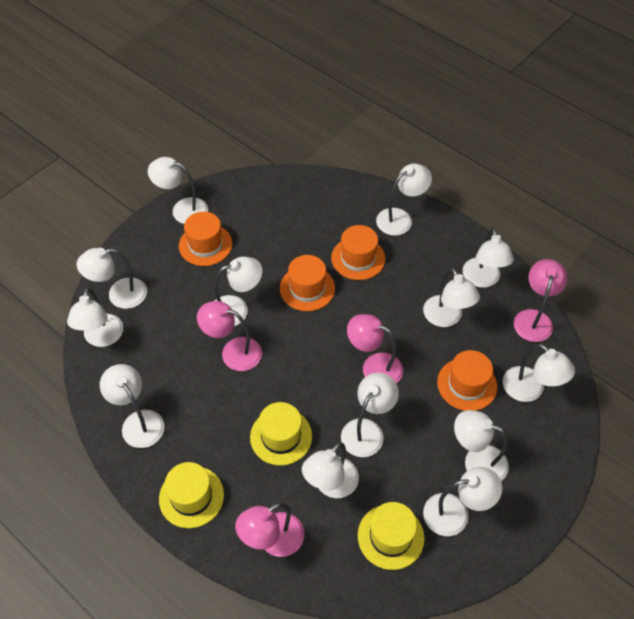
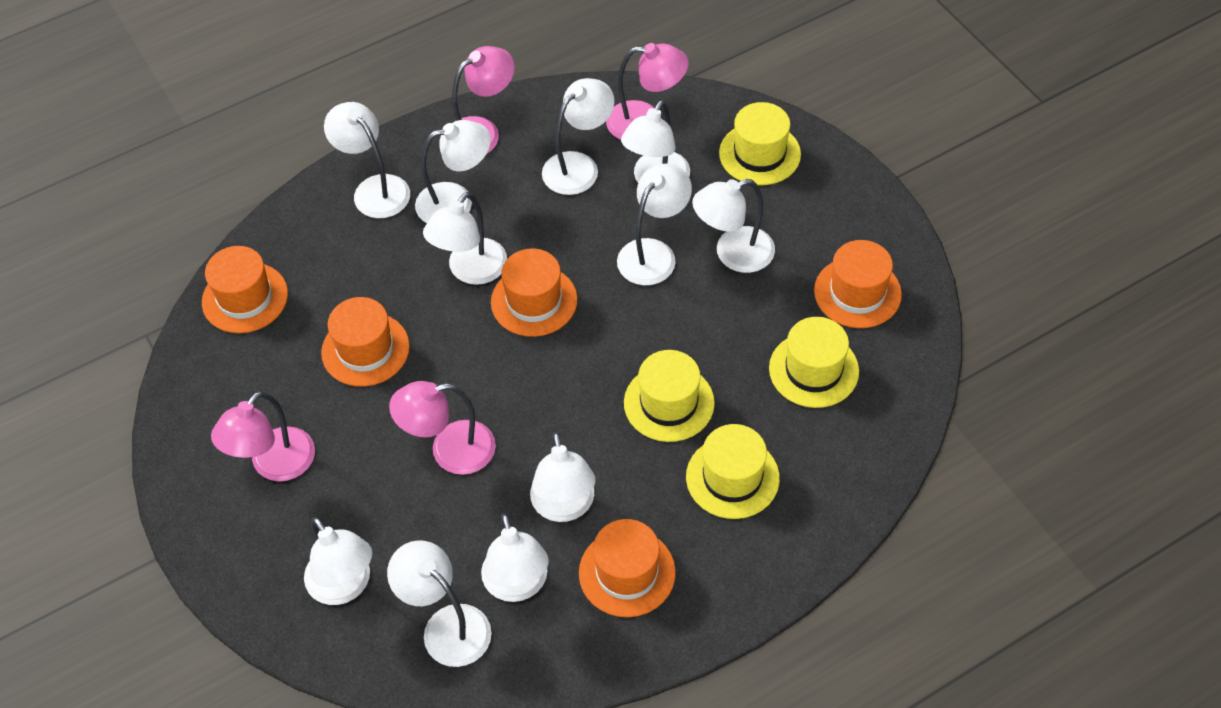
orange hat: [179,212,232,266] [280,255,335,311] [331,225,385,280] [437,350,497,411] = 4 -> [202,246,288,333] [321,297,410,387] [491,249,577,337] [579,519,676,617] [814,240,902,328] = 5
white lamp: [67,288,123,347] [77,248,147,309] [100,364,165,448] [148,157,208,224] [214,257,262,326] [302,442,359,498] [341,372,399,457] [376,163,432,236] [423,268,480,327] [423,467,502,536] [454,410,509,481] [463,228,514,288] [503,344,575,402] = 13 -> [304,517,372,605] [324,102,410,218] [387,540,492,667] [415,120,491,223] [423,192,507,285] [481,513,549,602] [530,432,595,522] [542,78,615,195] [617,163,692,285] [621,100,690,183] [692,179,775,273] = 11
yellow hat: [159,462,224,528] [250,402,312,466] [358,502,424,570] = 3 -> [624,350,715,442] [686,424,780,519] [719,102,801,185] [769,317,859,408] = 4

